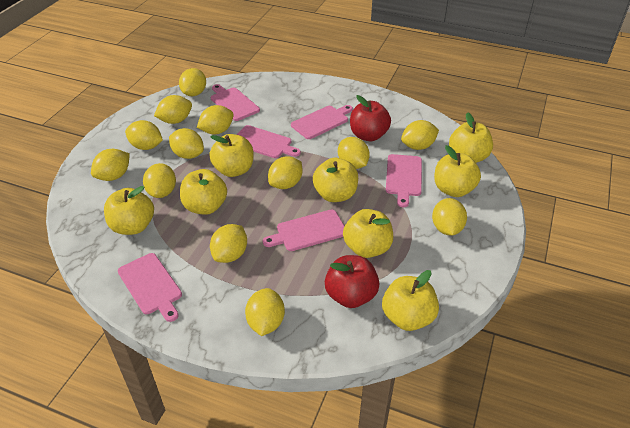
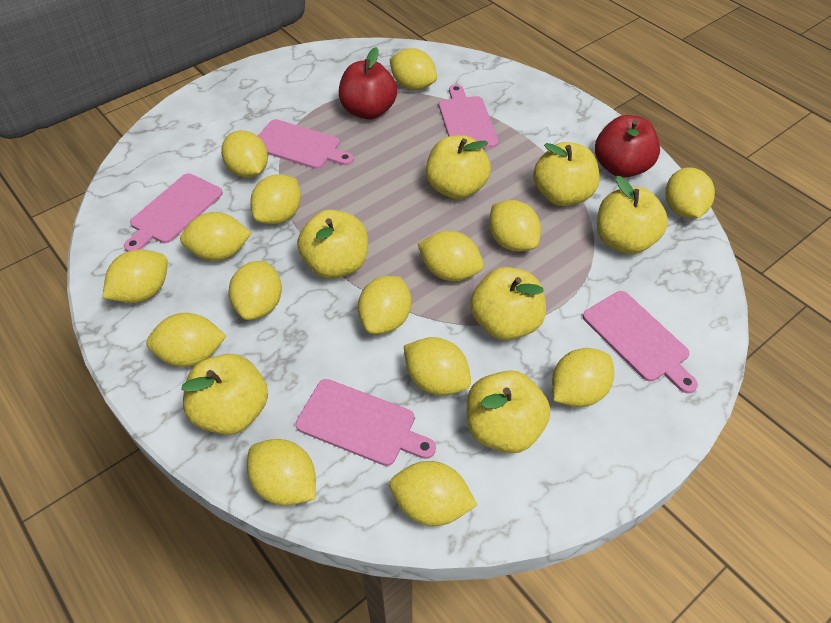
pink cutting board: [118,253,182,322] [211,84,260,121] [236,125,301,158] [263,209,344,251] [291,105,353,139] [386,154,422,207] = 6 -> [124,173,223,252] [258,119,354,169] [296,379,436,466] [439,84,499,149] [583,291,698,393] = 5
yellow apple: [104,186,154,235] [180,169,227,215] [209,134,253,177] [313,158,358,202] [343,209,393,258] [382,270,439,331] [434,145,481,197] [449,112,493,163] = 8 -> [181,354,268,435] [297,209,368,279] [426,135,491,199] [467,370,550,453] [470,267,546,340] [533,142,599,206] [597,176,668,254] = 7
yellow lemon: [91,149,130,181] [125,120,163,150] [143,163,176,198] [154,95,192,124] [169,128,204,159] [179,68,206,96] [197,105,234,134] [210,224,247,263] [245,288,285,336] [268,156,302,189] [338,137,370,169] [401,120,439,150] [432,198,467,236] = 13 -> [102,249,168,303] [146,313,226,367] [180,212,251,261] [221,130,268,178] [229,261,282,320] [247,439,316,506] [250,174,301,225] [358,276,411,334] [389,461,477,526] [390,48,437,90] [404,337,471,395] [418,231,484,281] [489,200,541,252] [552,348,614,407] [665,167,715,219] = 15

